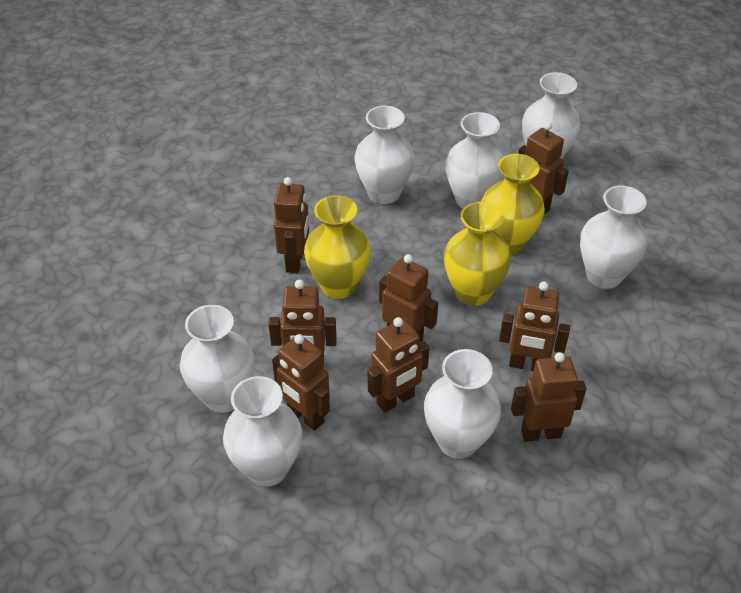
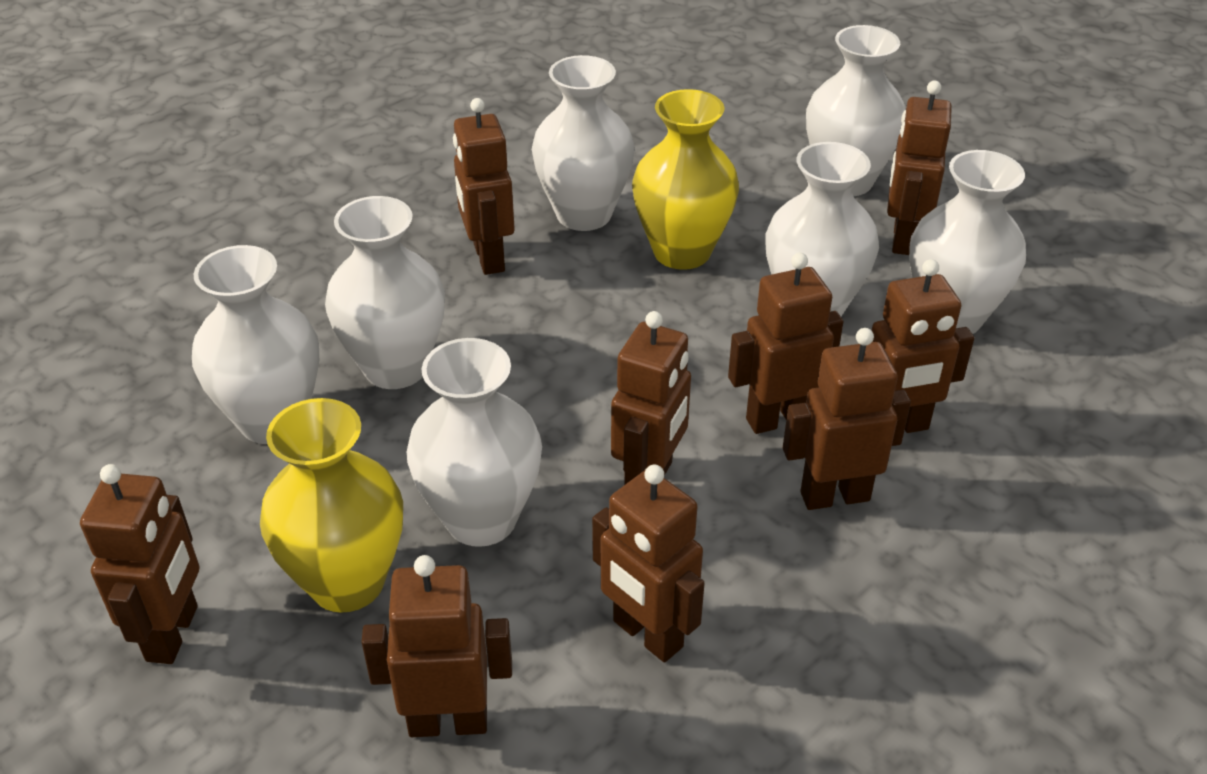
brown robot: [268,280,337,363] [272,334,330,431] [274,177,309,273] [368,317,430,413] [379,254,438,342] [499,281,570,371] [511,352,586,442] [518,122,569,215] = 8 -> [80,464,199,664] [361,555,512,737] [453,98,515,275] [592,465,705,662] [611,311,691,485] [728,253,844,434] [783,328,911,510] [871,259,974,433] [887,80,952,255] = 9
yellow vase: [304,195,371,299] [444,202,511,306] [481,154,545,255] = 3 -> [260,398,403,613] [632,89,739,270] = 2

